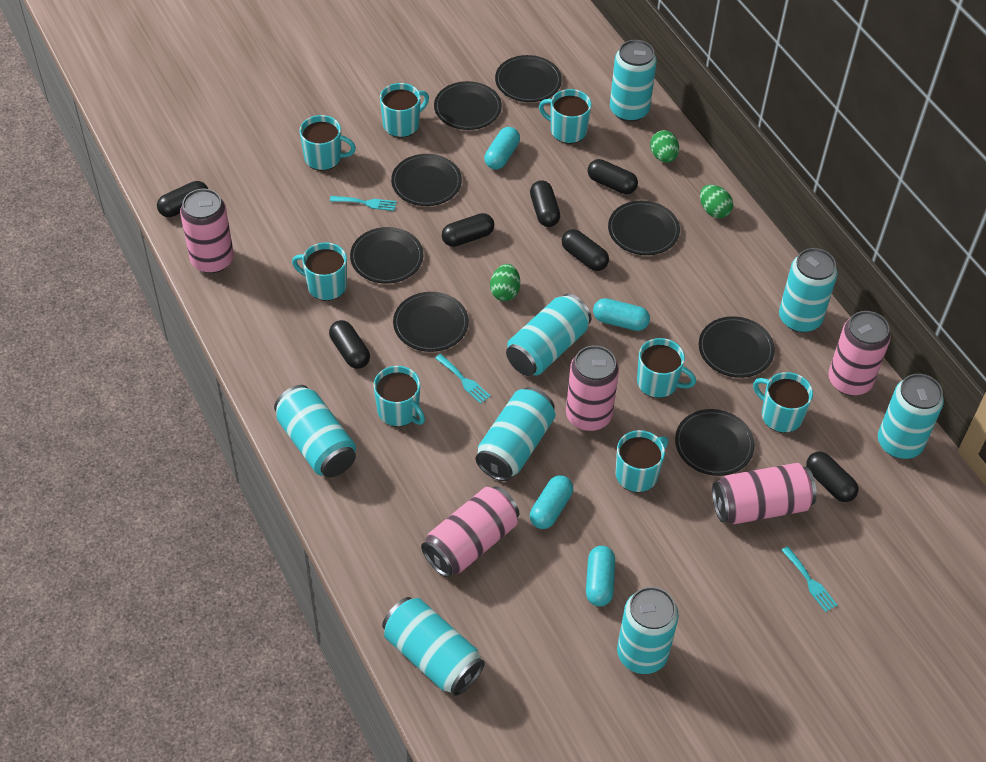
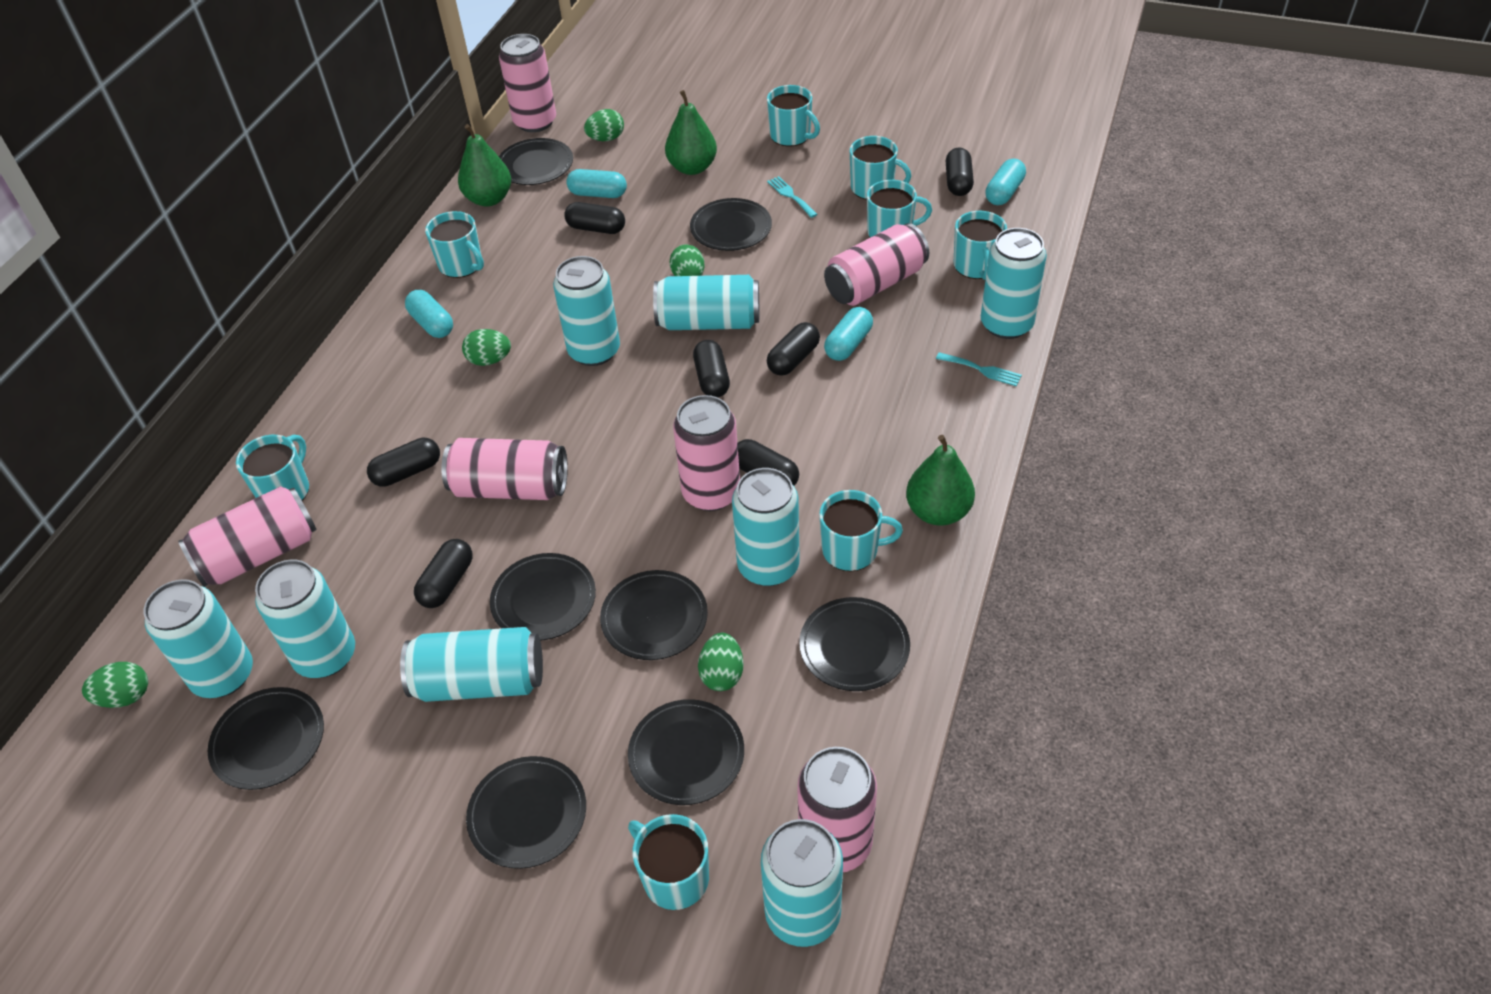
green egg: [490,264,520,301] [650,130,679,163] [700,185,733,218] = 3 -> [82,662,148,708] [462,329,511,366] [584,109,624,141] [669,244,704,276] [698,633,743,691] = 5
green pear: none = 0 -> [458,124,511,207] [665,90,717,175] [906,435,975,526] = 3
pink can: [180,189,234,273] [421,486,519,577] [566,345,619,431] [712,463,817,524] [828,311,891,396] = 5 -> [178,486,317,587] [441,438,568,500] [499,34,556,132] [673,395,740,511] [797,747,877,872] [824,223,929,306] = 6
turquoise fork: [330,196,397,211] [435,354,491,404] [782,546,837,612] = 3 -> [767,176,818,218] [936,352,1022,386] = 2

